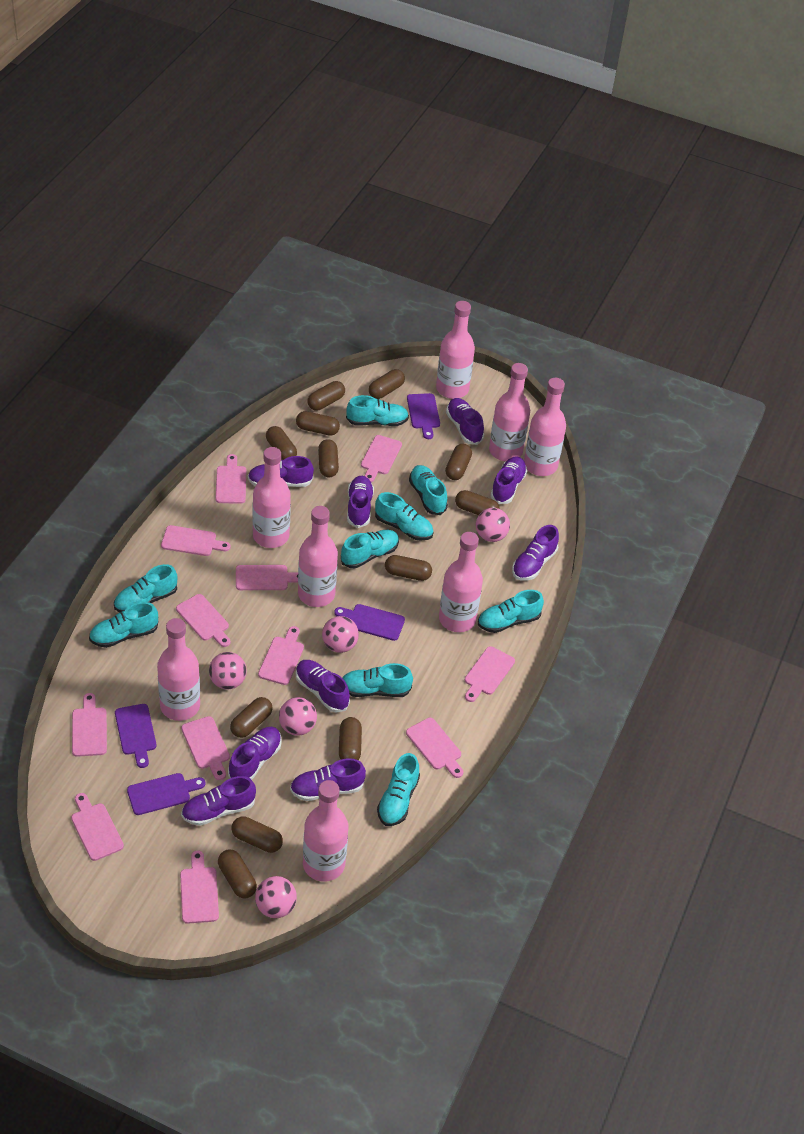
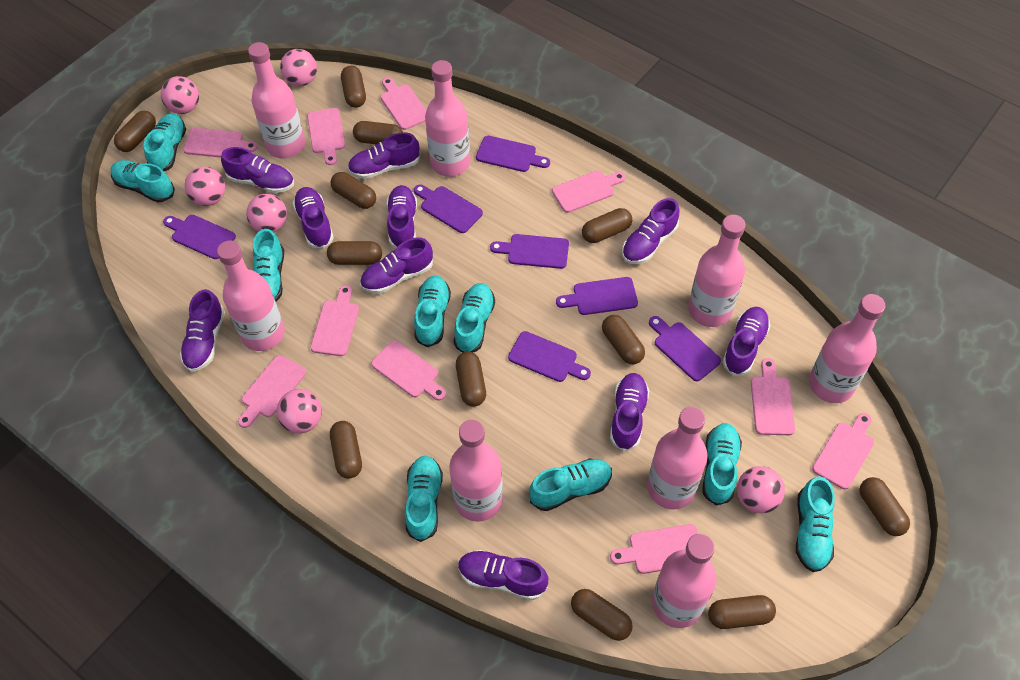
pink ball: [209,652,247,690] [255,876,297,918] [279,697,317,736] [322,616,359,653] [476,508,510,542] = 5 -> [161,76,199,114] [185,167,225,206] [246,194,287,232] [276,389,322,434] [280,49,317,86] [737,466,785,513] = 6
pink cutting board: [71,793,124,861] [72,693,107,757] [161,525,231,556] [176,594,230,647] [180,850,219,924] [181,716,230,780] [215,454,246,504] [236,565,298,590] [258,626,304,685] [361,435,402,482] [406,718,463,778] [465,646,515,702] = 12 -> [183,128,258,158] [238,355,306,428] [307,108,345,165] [310,285,359,356] [371,340,446,401] [381,77,427,130] [552,170,626,213] [610,524,698,574] [751,358,795,435] [812,413,874,490] = 10
purple cutting board: [115,704,156,768] [127,773,206,815] [334,604,405,641] [407,393,440,439] = 4 -> [163,215,236,259] [414,184,483,233] [476,136,550,172] [490,234,569,269] [508,331,591,382] [556,277,638,315] [649,316,721,381] = 7
purple shoe: [181,776,256,826] [228,727,282,780] [248,456,314,487] [290,758,366,801] [296,660,350,713] [347,476,374,528] [446,398,484,445] [491,456,527,504] [512,525,559,581] = 9 -> [180,289,225,372] [221,147,294,193] [293,187,334,249] [348,132,420,179] [360,237,433,294] [387,185,417,248] [458,550,548,600] [610,373,649,452] [622,198,679,264] [722,307,770,376] = 10

